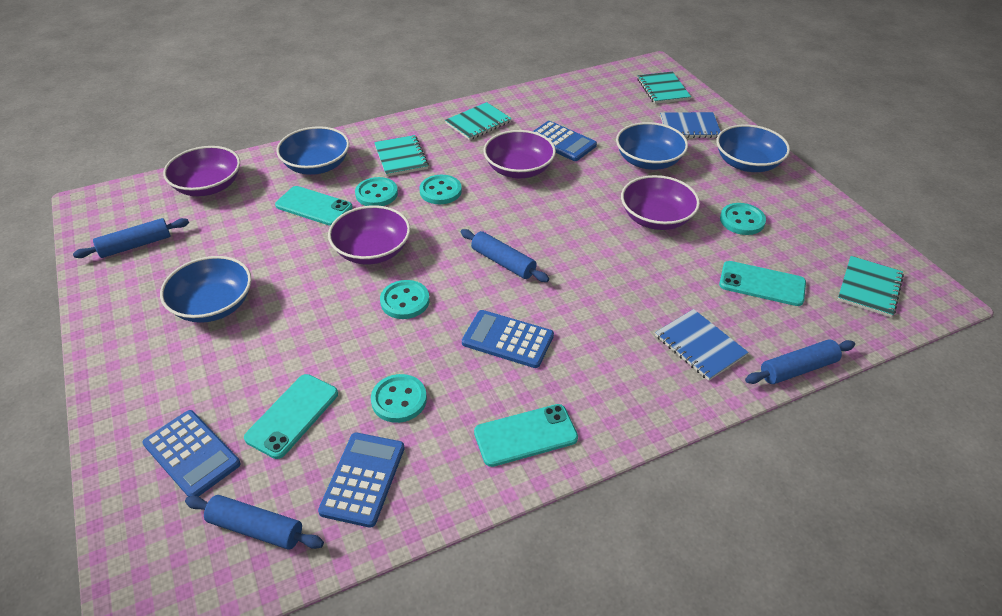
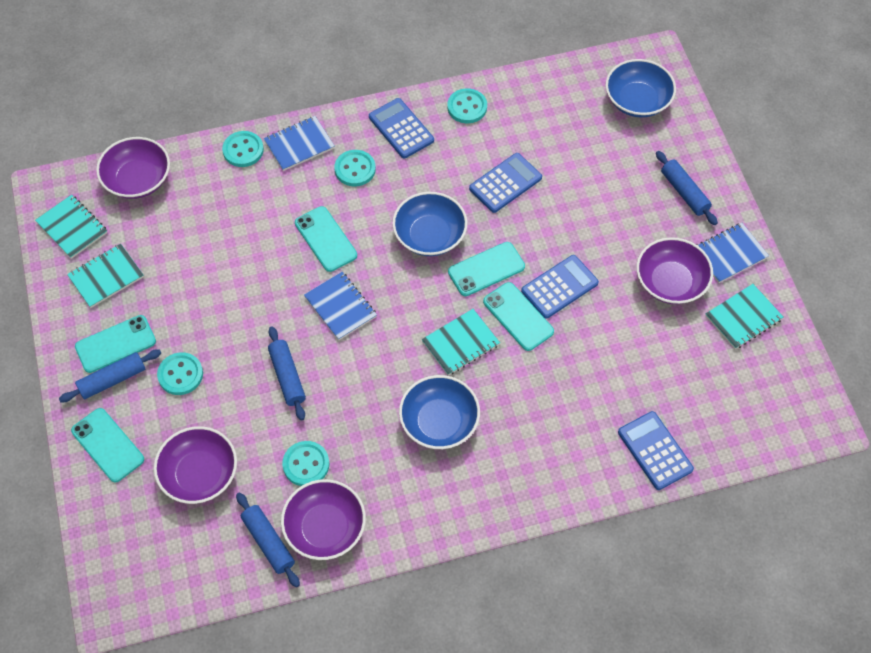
blue bowl: [160,256,251,323] [276,126,350,175] [616,122,688,170] [716,125,790,172] = 4 -> [392,192,467,256] [399,375,480,449] [605,59,676,117] = 3
blue notebook: [655,309,748,381] [660,112,721,138] = 2 -> [264,116,335,171] [304,272,377,340] [696,223,769,283] = 3
turquoise phone: [244,374,338,459] [275,186,353,226] [474,404,578,467] [719,261,806,306] = 4 -> [71,408,144,482] [75,315,156,373] [295,206,357,272] [448,242,525,296] [483,282,554,351] = 5

